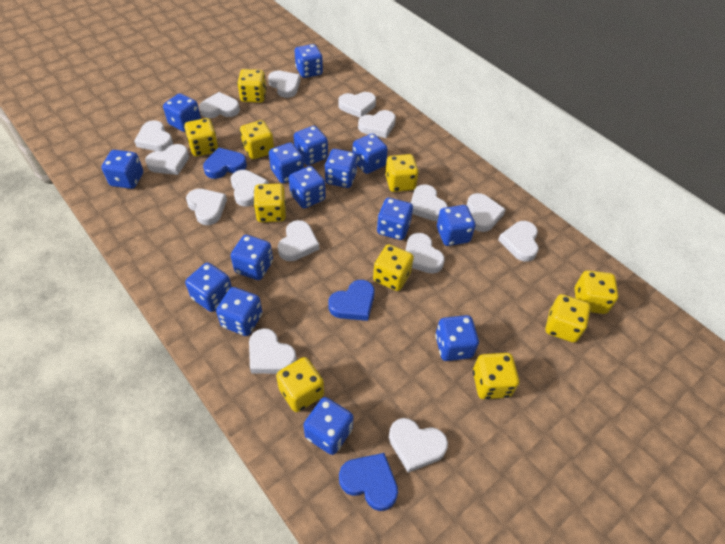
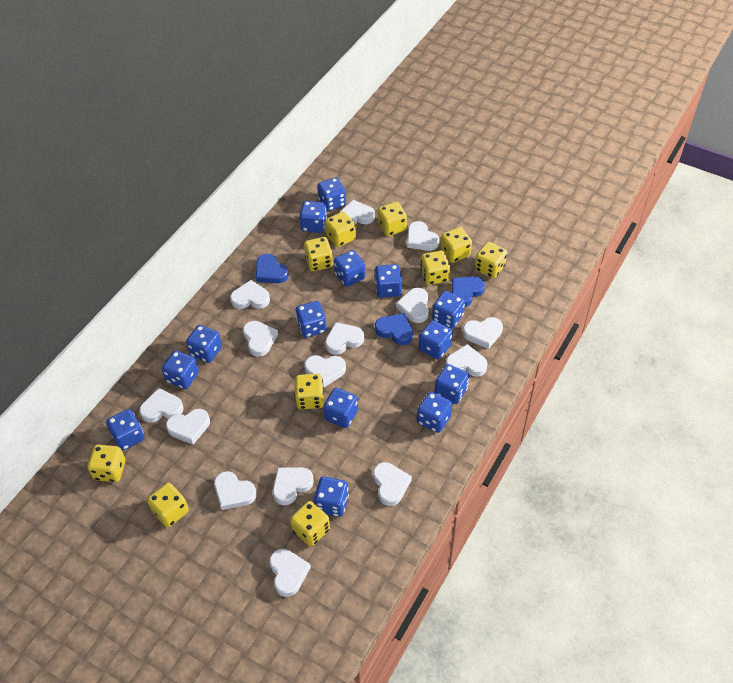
blue dice: [101,150,143,189] [163,93,201,132] [185,262,232,312] [216,287,262,336] [231,235,273,280] [269,143,304,183] [289,166,326,209] [294,126,328,165] [295,44,323,78] [303,397,354,455] [325,149,358,188] [353,133,388,174] [377,198,413,240] [435,315,479,361] [437,205,475,246] = 15 -> [106,409,145,451] [162,351,199,389] [186,325,222,363] [295,301,327,338] [299,201,327,233] [314,476,349,517] [317,177,346,211] [323,388,358,428] [334,250,366,287] [375,264,402,298] [417,392,452,433] [419,320,453,359] [432,291,465,329] [435,364,469,404] = 14

